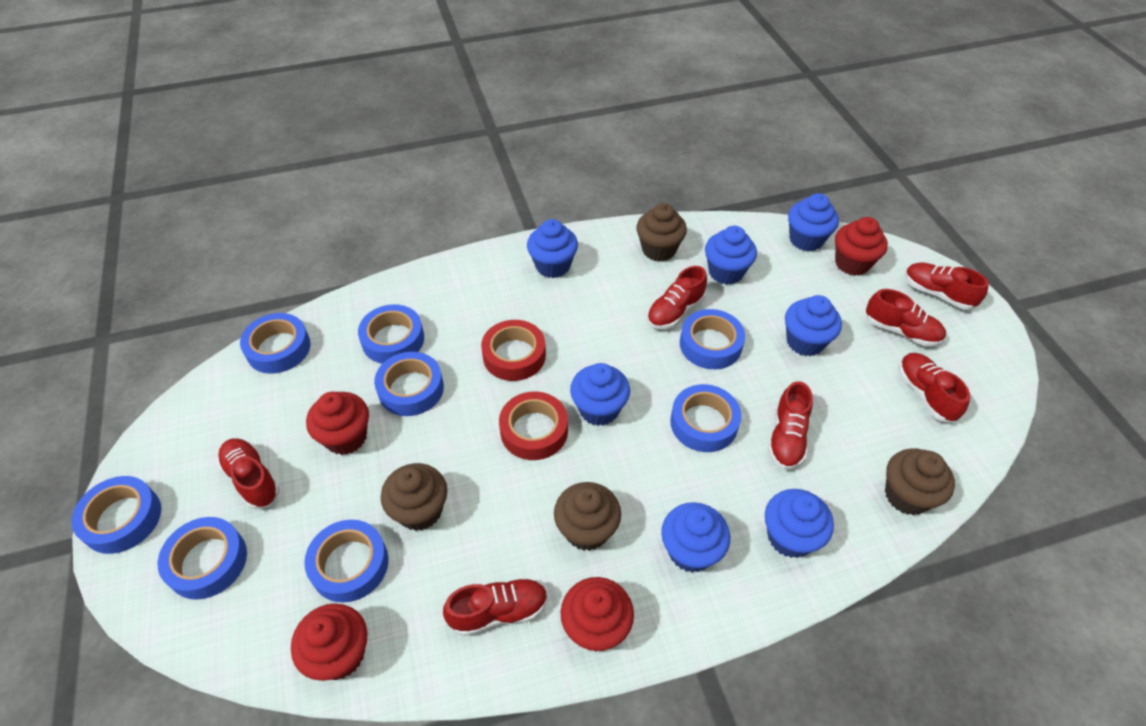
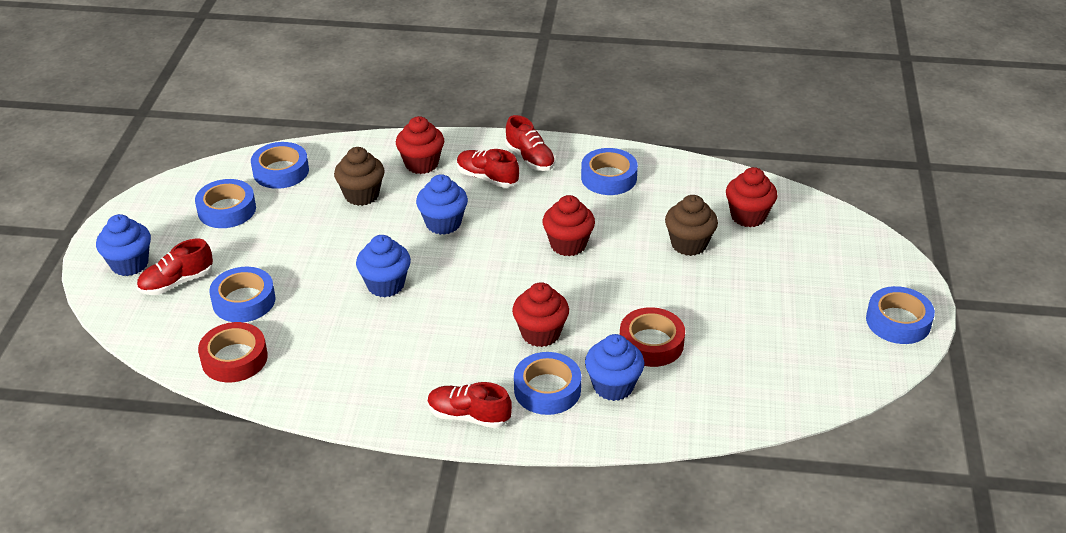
blue cupcake: [527,219,578,278] [570,363,630,426] [661,502,730,572] [705,226,757,285] [765,489,834,558] [785,295,842,356] [788,193,839,251] = 7 -> [96,214,151,276] [356,235,411,297] [416,174,468,235] [585,334,644,401] = 4
blue tape: [71,476,161,554] [158,517,247,600] [240,313,311,374] [304,519,389,602] [358,304,424,364] [374,352,444,416] [670,384,741,452] [680,309,745,369] = 8 -> [195,179,256,228] [209,267,275,322] [251,142,309,189] [514,352,581,415] [581,148,638,195] [866,286,935,344] = 6
brown cupcake: [381,463,448,531] [554,482,621,551] [636,203,687,262] [885,448,955,515] = 4 -> [334,147,385,206] [665,195,718,256] = 2
red shoe: [217,438,280,509] [443,577,548,636] [647,266,707,329] [768,381,813,470] [866,289,946,346] [899,353,970,423] [905,262,989,310] = 7 -> [137,239,213,295] [428,382,512,428] [457,149,519,188] [505,115,555,171] = 4

